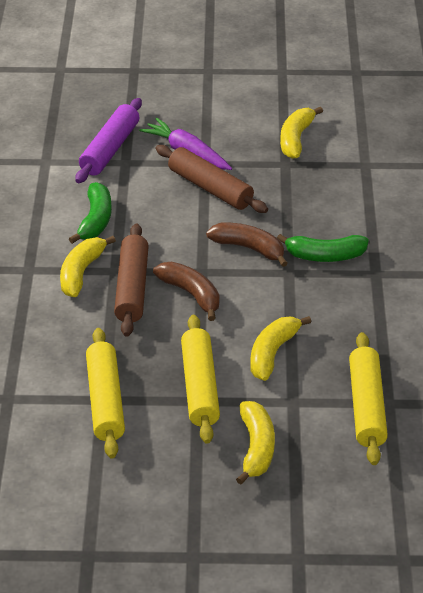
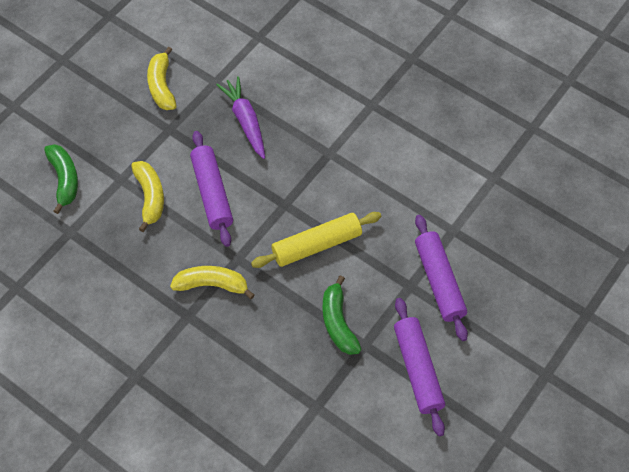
brown banana: [153,262,219,321] [206,223,288,267] = 2 -> none = 0
brown rolling pin: [114,223,149,337] [156,145,268,213] = 2 -> none = 0
purple rolling pin: [75,98,142,183] = 1 -> [190,131,233,247] [394,298,445,436] [415,215,468,341] = 3
yellow banana: [60,236,116,297] [236,401,275,484] [250,316,311,381] [280,107,323,159] = 4 -> [131,161,164,232] [147,46,176,110] [170,266,255,299] = 3
yellow rolling pin: [86,328,125,459] [181,315,220,444] [349,332,388,465] = 3 -> [251,212,381,268] = 1

